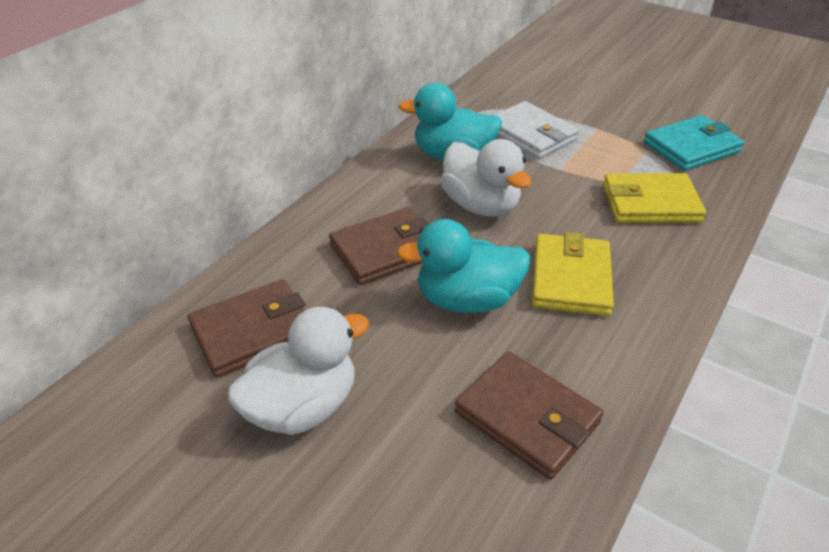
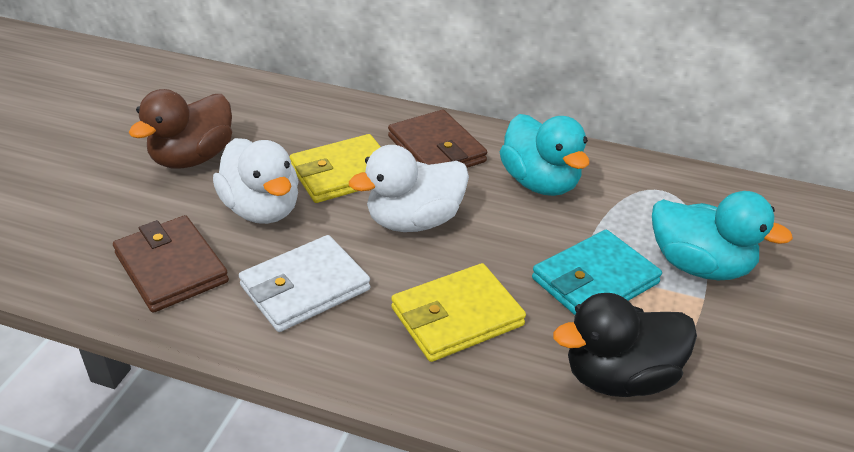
black duck: none = 0 -> [553,293,697,397] = 1
brown duck: none = 0 -> [129,89,232,169] = 1
brown wallet: [188,279,306,378] [329,207,429,285] [455,351,603,480] = 3 -> [113,215,229,313] [388,110,487,168] = 2

